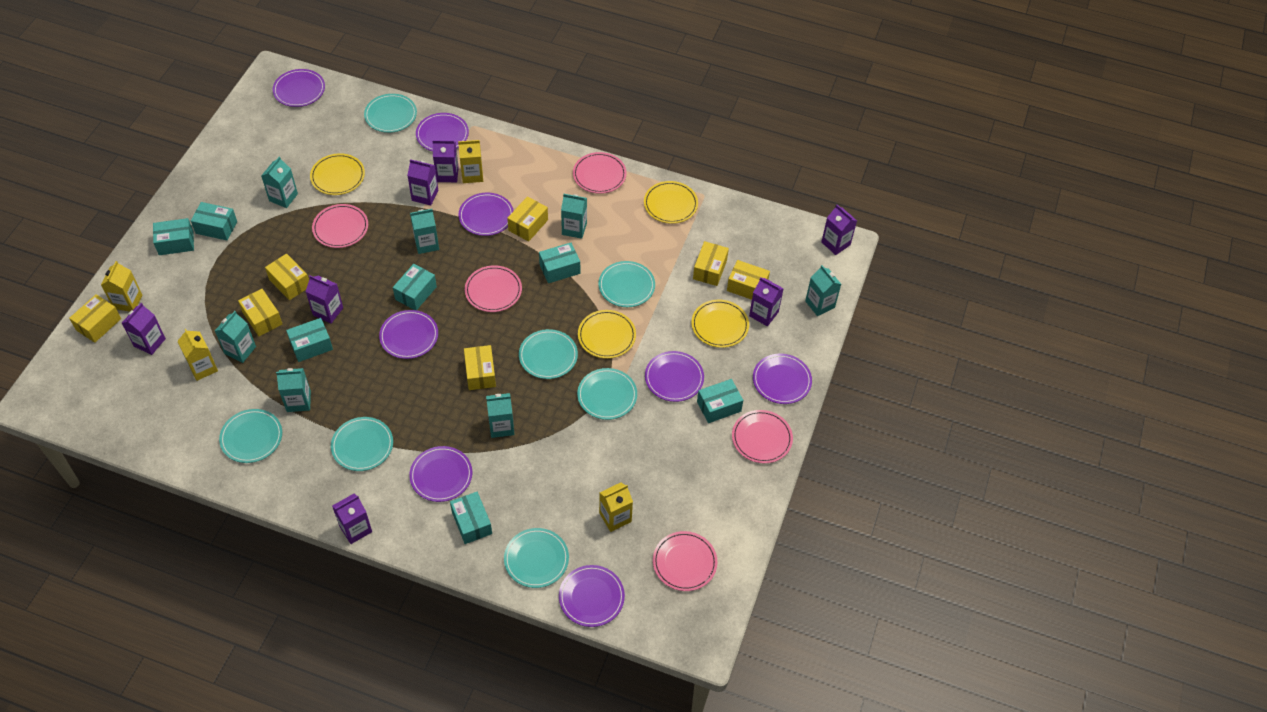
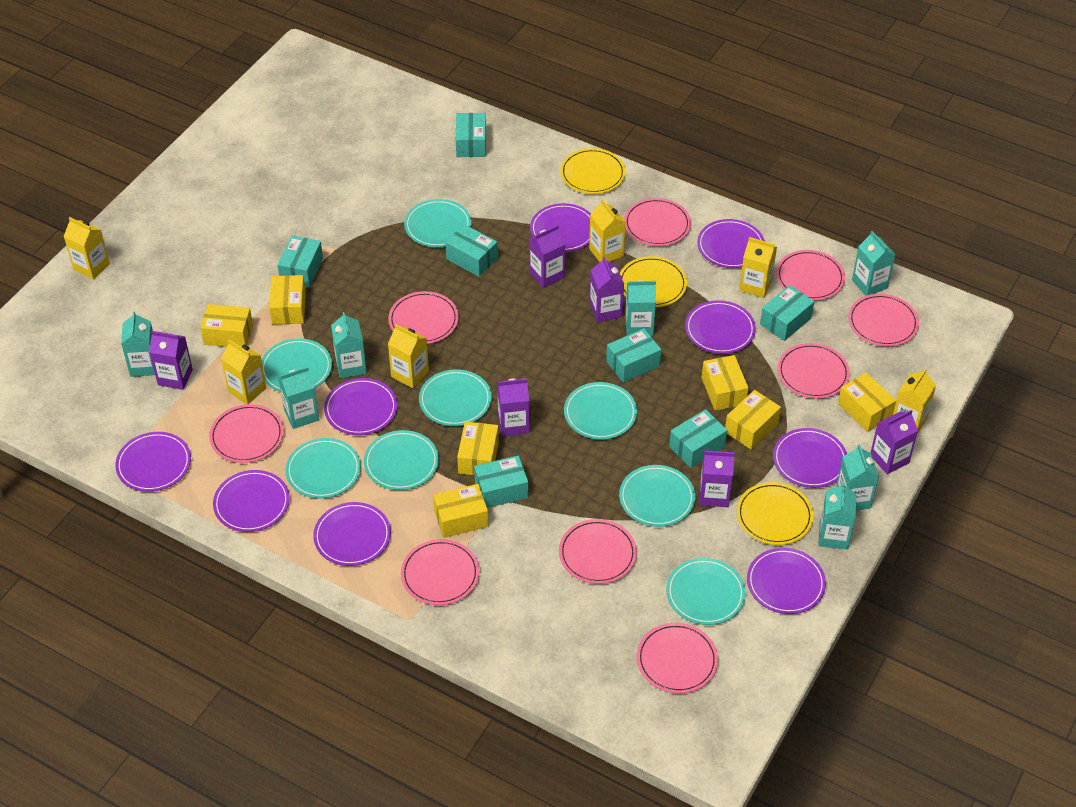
pink plate: [312,204,368,248] [465,265,522,312] [573,152,627,194] [653,531,717,591] [732,410,793,463] = 5 -> [209,404,284,463] [388,291,459,344] [401,539,479,605] [559,519,637,584] [624,198,691,246] [637,623,718,694] [776,250,845,301] [778,343,850,399] [848,294,919,347] = 9
purple carton: [122,303,166,355] [305,275,343,324] [332,493,372,544] [407,159,438,206] [432,140,459,182] [749,277,784,326] [821,205,857,255] = 7 -> [149,331,193,390] [497,378,529,436] [529,225,565,288] [590,256,624,322] [700,450,735,507] [871,410,918,474] = 6
purple plate: [273,69,325,107] [379,310,438,359] [409,446,472,502] [416,113,469,151] [458,193,513,236] [559,565,625,627] [645,351,704,402] [753,354,812,404] = 8 -> [115,432,191,492] [213,470,290,532] [313,502,391,566] [324,378,397,435] [530,203,591,252] [685,300,756,354] [697,219,765,268] [747,548,826,614] [773,428,847,488] = 9
turquoise plate: [219,409,282,463] [331,417,393,471] [364,94,417,133] [504,528,569,588] [519,329,578,379] [577,368,637,420] [598,261,655,307] = 7 -> [261,338,332,392] [286,438,361,499] [364,430,439,490] [404,199,471,247] [419,369,492,426] [564,382,637,440] [619,465,695,527] [666,558,746,625] = 8
yellow carton: [101,261,142,312] [177,329,218,381] [458,140,483,183] [599,482,633,532] = 4 -> [64,217,110,280] [221,340,266,404] [388,324,429,388] [589,199,626,262] [739,237,777,298] [893,369,936,434] = 6
yellow plate: [310,153,365,195] [578,310,636,359] [644,181,698,224] [691,300,749,348] = 4 -> [560,148,626,194] [620,256,687,307] [737,482,814,545] = 3

